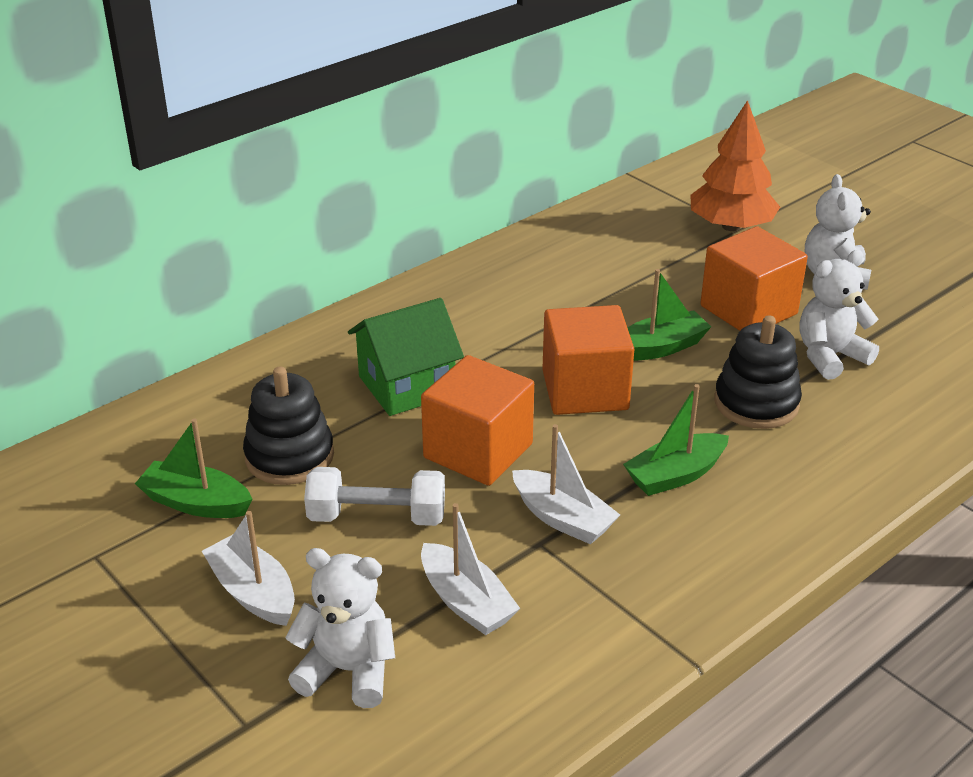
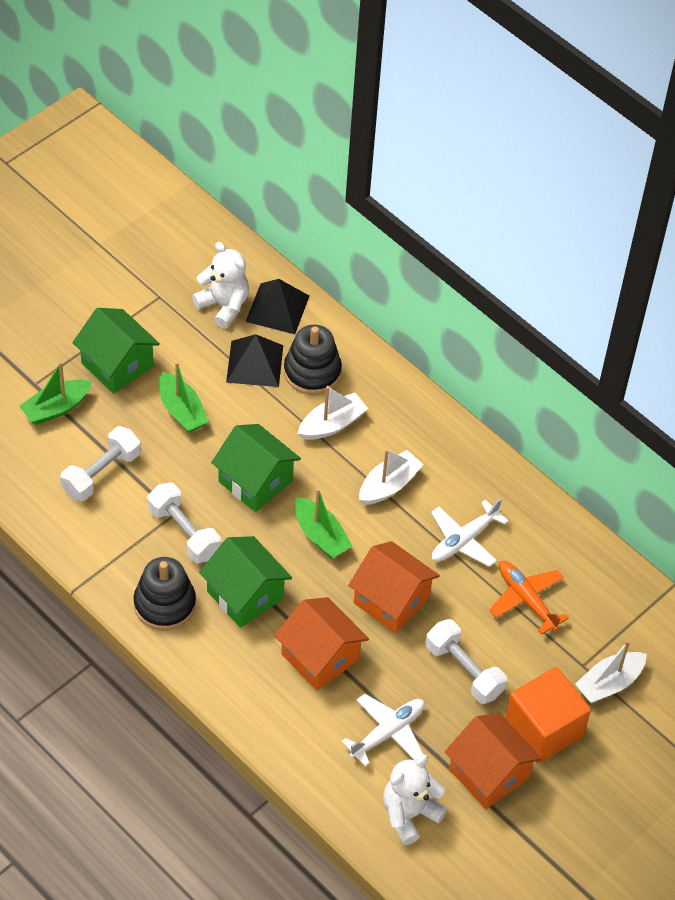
black pyramid: none = 0 -> [226,334,283,387] [245,279,309,334] = 2
green house: [348,298,464,416] = 1 -> [72,308,160,394] [199,536,292,628] [211,424,301,512] = 3
orange cube: [421,355,534,486] [542,305,634,415] [700,226,808,331] = 3 -> [505,667,591,763] = 1
orange house: none = 0 -> [275,597,369,691] [348,541,440,633] [445,713,542,809] = 3
orange plane: none = 0 -> [489,561,569,635] = 1
orange tree: [690,100,780,231] = 1 -> none = 0
white dumbbell: [304,467,445,526] = 1 -> [60,426,141,501] [148,483,221,563] [426,619,507,704] = 3
white plane: none = 0 -> [342,694,425,766] [431,498,509,567] = 2
white teddy bear: [285,548,395,708] [799,250,879,380] [805,174,871,290] = 3 -> [192,242,249,329] [383,755,448,845] = 2

